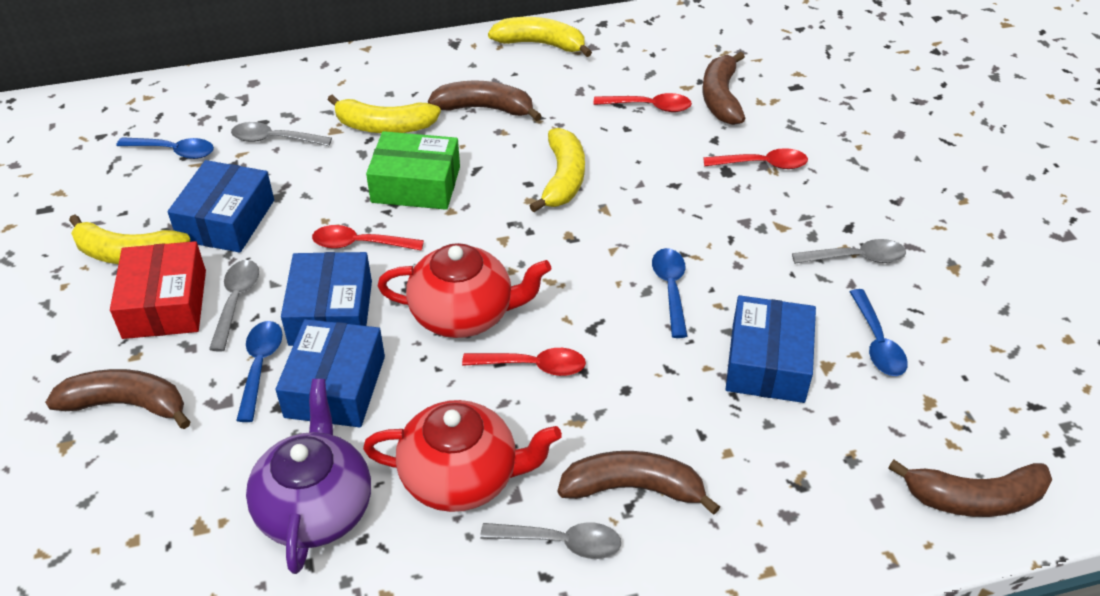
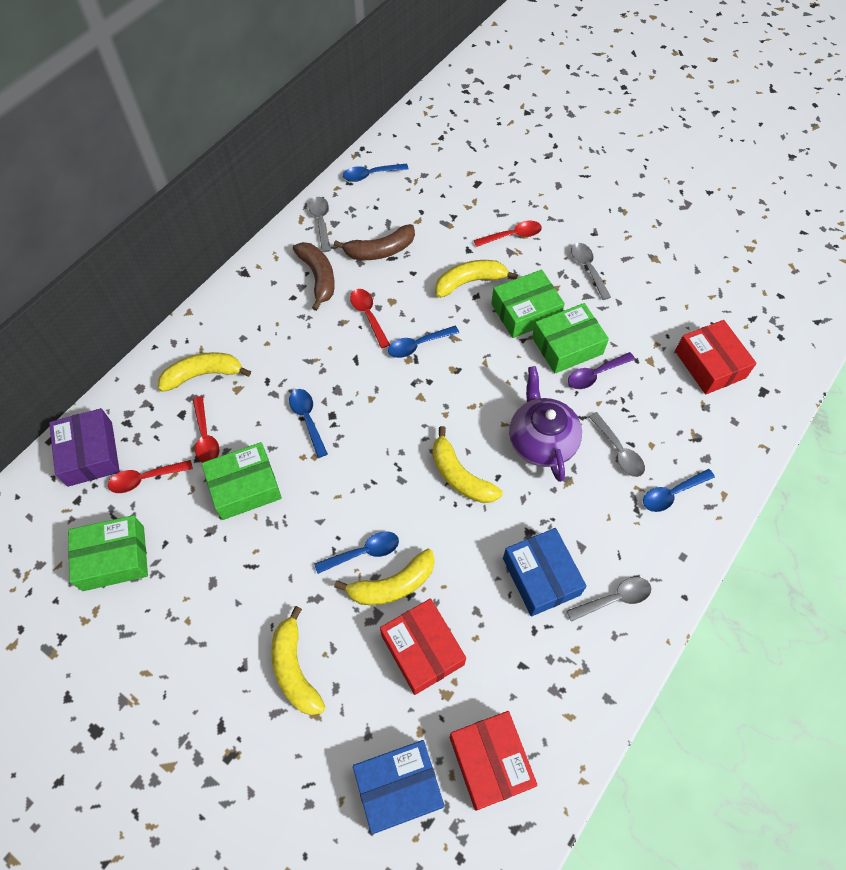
blue box: [168,160,274,253] [276,319,385,427] [281,252,372,346] [726,295,816,403] = 4 -> [353,740,444,834] [503,528,587,616] = 2
blue spoon: [117,137,214,159] [236,321,283,422] [652,248,687,338] [850,289,908,376] = 4 -> [289,389,328,458] [314,531,399,574] [343,164,409,182] [388,326,459,358] [643,469,715,512] = 5
brown banana: [45,369,190,429] [428,80,542,121] [558,451,720,515] [703,51,746,125] [888,460,1052,517] = 5 -> [293,242,335,311] [334,224,415,260] = 2
green box: [366,131,460,210] = 1 -> [68,515,148,591] [202,442,282,520] [491,270,565,338] [532,303,609,374] = 4
purple box: none = 0 -> [49,408,120,487] = 1
purple spoon: none = 0 -> [568,352,635,389] = 1
red box: [110,241,206,339] = 1 -> [380,598,466,695] [450,711,537,811] [675,320,757,395] = 3
red teapot: [363,400,562,512] [378,243,551,338] = 2 -> none = 0
yellow banana: [69,215,190,264] [328,94,441,133] [488,17,592,57] [530,128,585,212] = 4 -> [158,352,251,392] [271,606,325,715] [334,549,435,605] [433,426,503,503] [435,260,518,298] = 5

